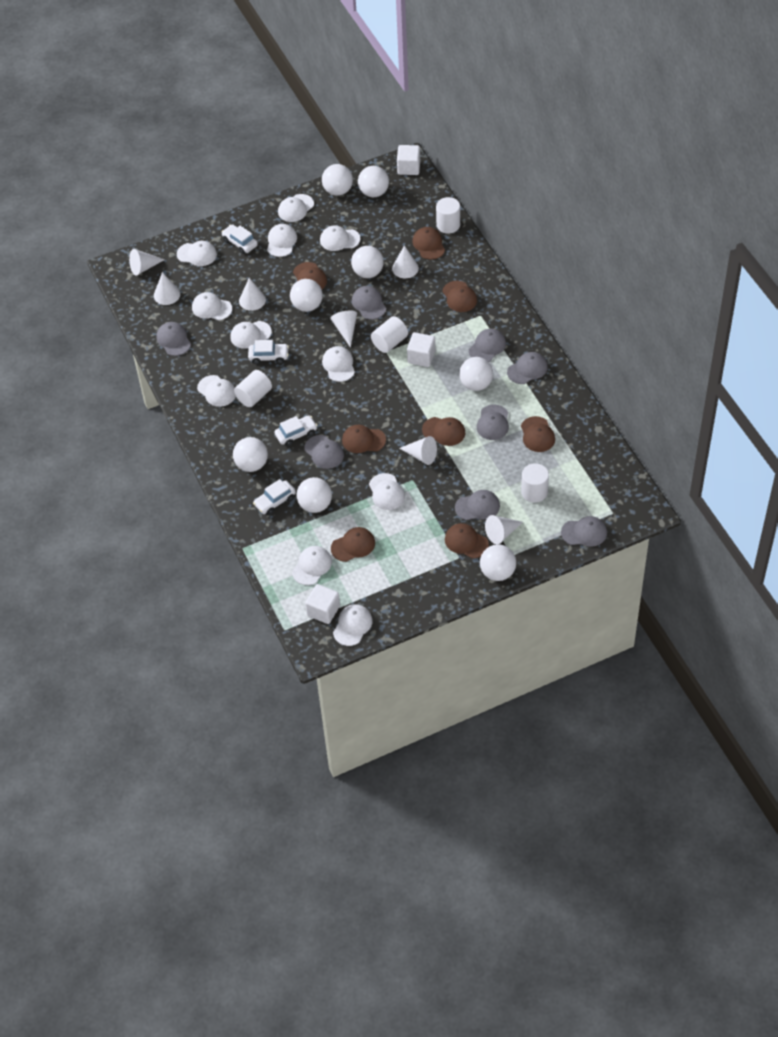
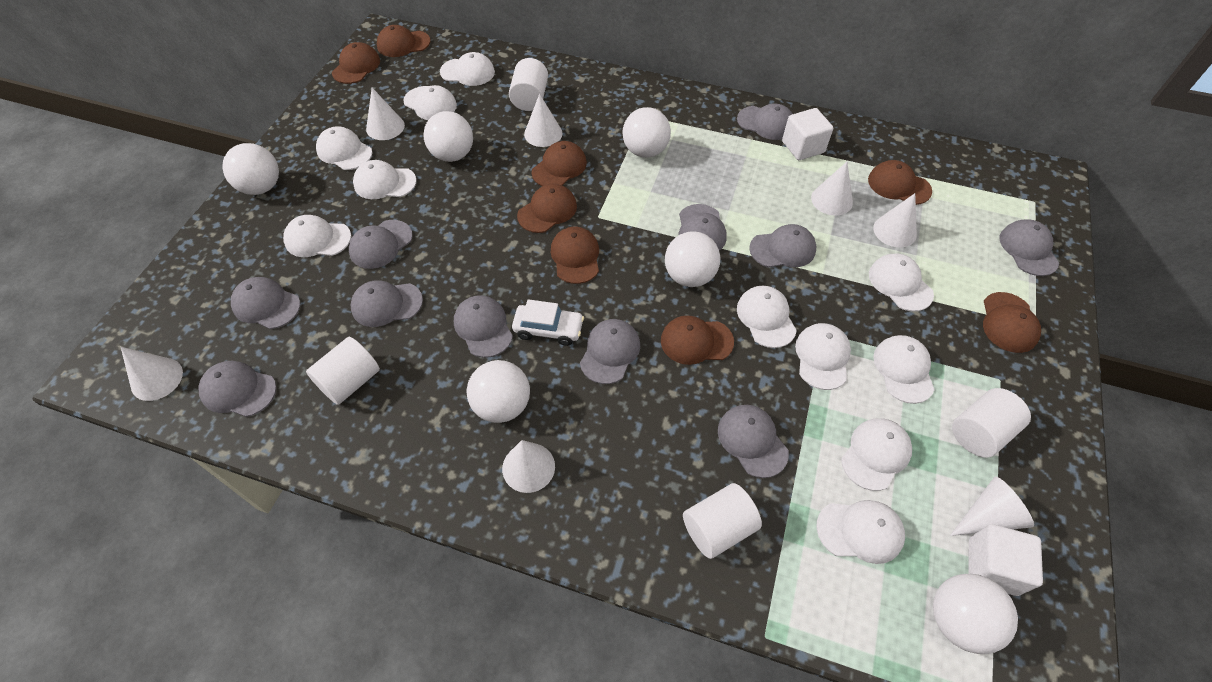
grey cap: [157,322,191,356] [304,435,344,469] [352,286,386,320] [455,490,500,520] [469,329,506,362] [477,405,509,440] [507,352,548,384] [561,516,607,547] = 8 -> [198,361,277,417] [231,277,300,329] [349,220,412,269] [351,280,423,327] [454,295,513,358] [580,319,640,384] [679,204,727,251] [718,405,789,478] [737,104,792,140] [749,224,816,268] [1000,219,1059,276] = 11
white ball: [233,437,268,472] [290,279,323,312] [296,477,332,513] [322,164,353,196] [351,246,384,278] [358,166,389,197] [459,357,493,391] [480,544,516,581] = 8 -> [222,143,279,195] [423,111,473,162] [467,360,530,423] [622,107,671,158] [665,231,720,287] [933,574,1018,654] = 6
white car: [221,224,258,254] [248,340,289,364] [253,479,296,515] [274,415,318,446] = 4 -> [512,299,584,346] = 1
white cube: [305,584,340,624] [397,145,420,175] [407,332,435,367] = 3 -> [782,108,833,160] [968,524,1043,596] = 2

